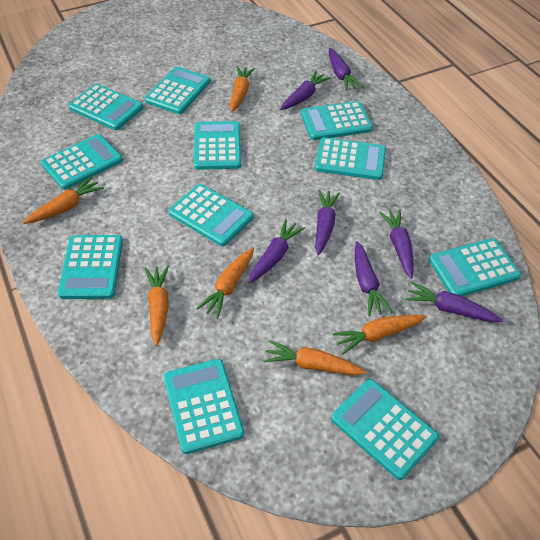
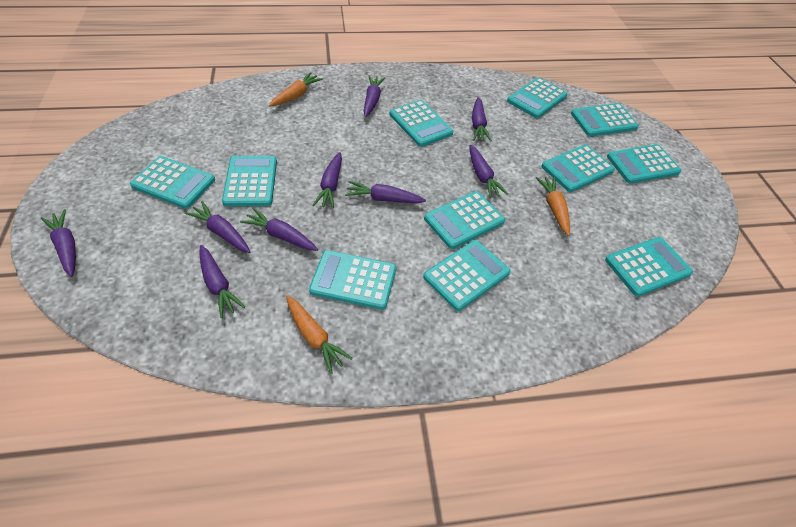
orange carrot: [23,176,104,224] [144,265,169,346] [196,247,254,318] [230,66,255,112] [263,340,366,375] [332,315,426,354] = 6 -> [269,72,323,107] [286,295,353,374] [536,176,570,236] = 3
purple carrot: [248,219,305,283] [280,71,331,110] [315,190,340,255] [329,48,363,91] [355,241,392,316] [379,209,414,279] [405,281,503,322] = 7 -> [41,210,76,277] [185,201,250,253] [199,245,245,318] [240,208,318,251] [313,152,342,209] [345,181,426,203] [363,75,385,117] [470,145,508,198] [472,97,492,142] = 9

